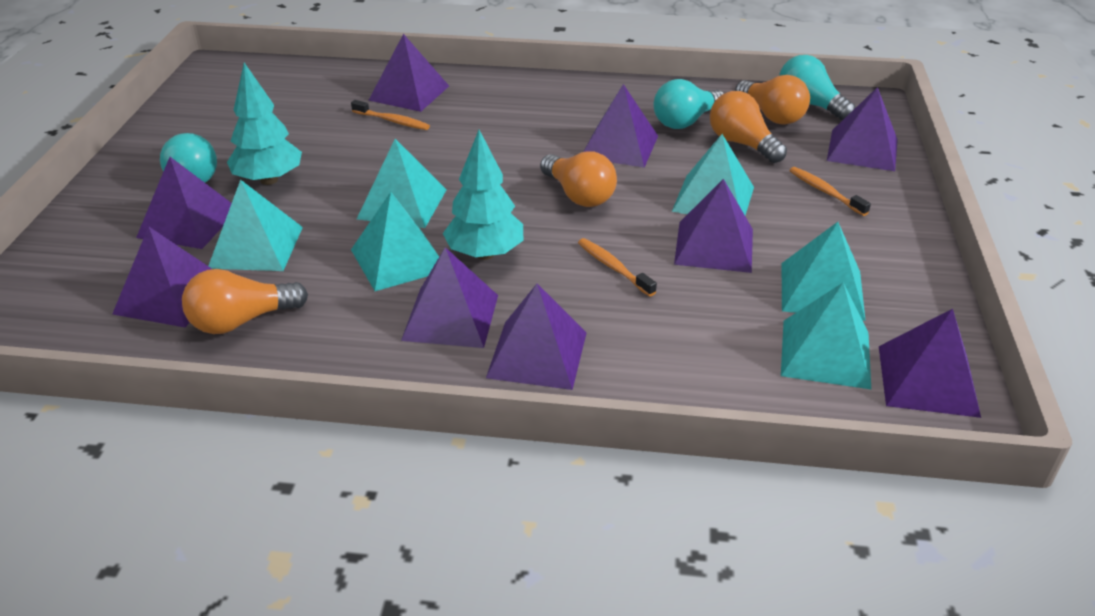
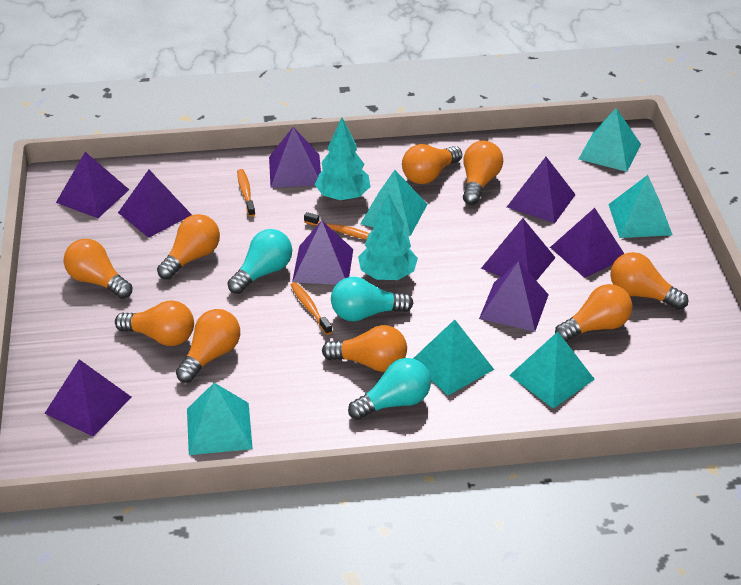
orange light bulb: [182,269,308,334] [540,151,617,207] [710,91,787,163] [735,75,810,125] = 4 -> [63,239,133,299] [115,300,194,346] [157,214,220,280] [176,309,240,383] [322,325,407,372] [402,144,462,184] [463,140,503,205] [555,284,632,342] [610,252,688,310] = 9

